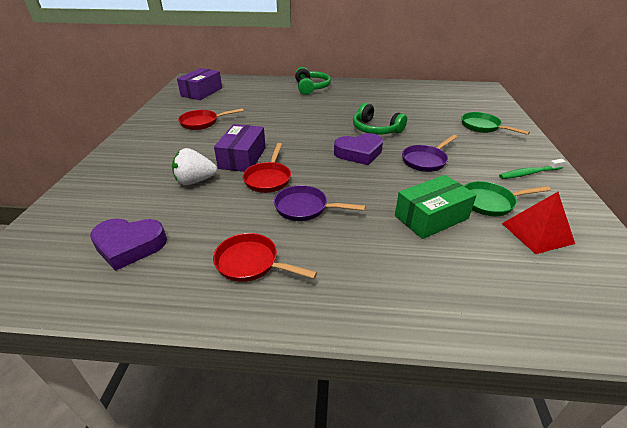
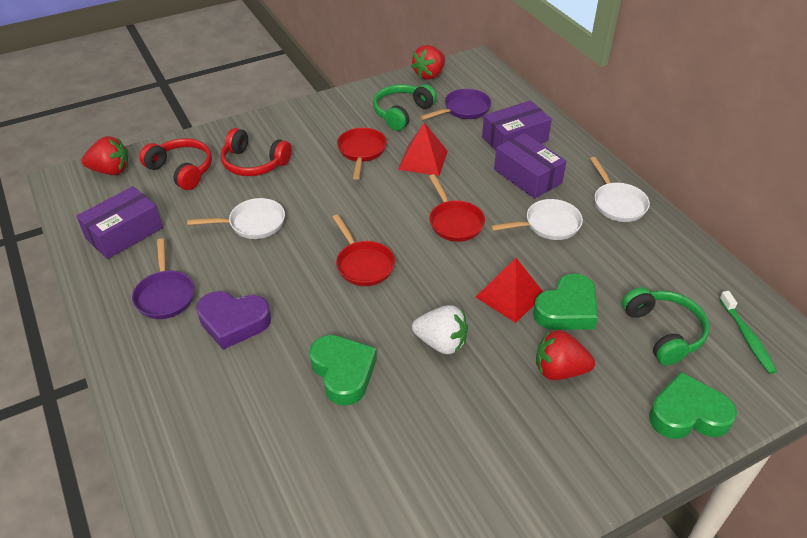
green box: [395,175,477,239] = 1 -> none = 0
green heart: none = 0 -> [309,335,377,406] [533,273,598,330] [649,372,737,439] = 3
green pan: [461,112,530,135] [464,181,551,216] = 2 -> none = 0
purple box: [177,68,222,100] [214,124,266,172] = 2 -> [76,186,163,259] [482,101,552,151] [494,133,567,199] = 3
purple heart: [90,218,167,271] [334,133,383,165] = 2 -> [196,291,271,350] = 1
red headphones: none = 0 -> [139,138,212,190] [220,128,292,176] = 2
red pyramid: [502,192,575,254] = 1 -> [398,123,448,176] [476,258,543,323] = 2
red strawberry: none = 0 -> [82,136,128,175] [411,45,445,80] [536,330,595,380] = 3
white pan: none = 0 -> [187,198,285,239] [491,199,583,240] [590,157,650,222] = 3

